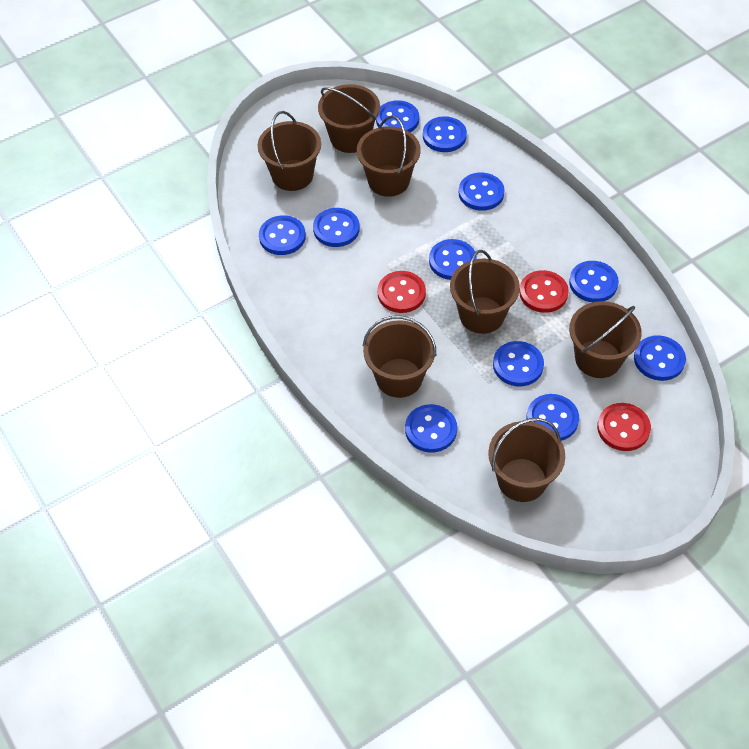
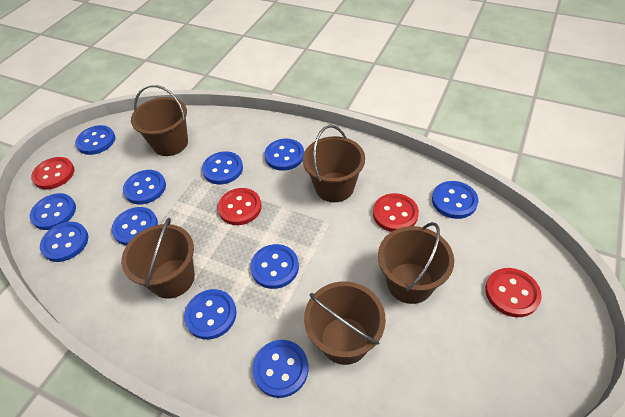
brown bucket: [258,111,321,191] [318,84,380,153] [357,116,421,197] [363,316,436,398] [450,250,520,334] [488,418,565,502] [569,301,642,378] = 7 -> [121,218,195,299] [131,85,188,156] [303,125,365,202] [304,281,386,365] [378,222,454,304] = 5
red button: [377,271,426,313] [519,270,569,313] [597,403,651,451] = 3 -> [31,157,74,190] [218,188,262,225] [373,193,419,232] [485,268,542,317] = 4

